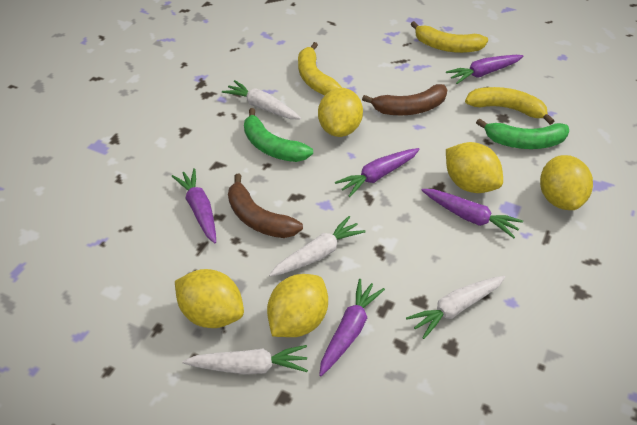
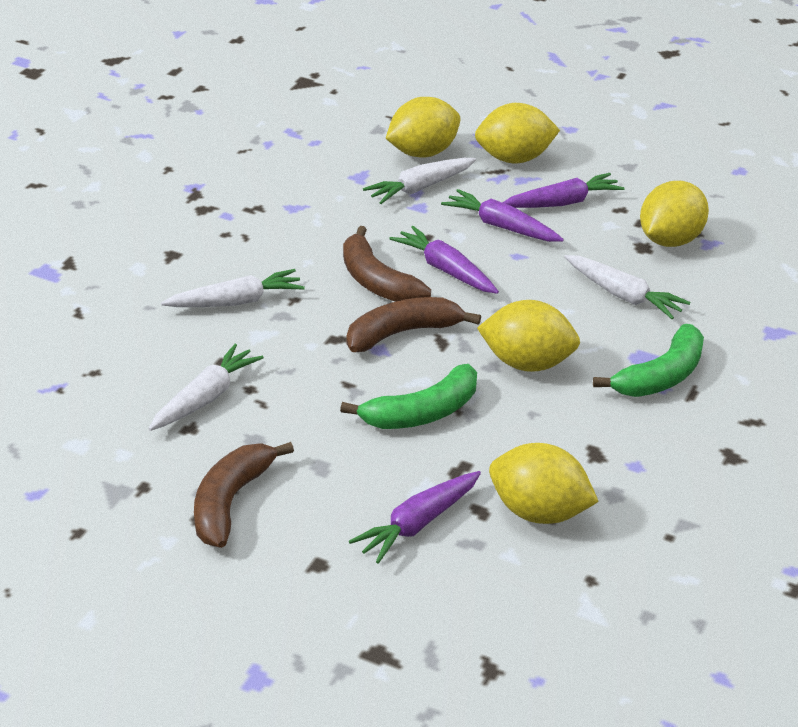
brown banana: [228,174,303,238] [362,84,447,115] = 2 -> [194,442,294,548] [343,226,431,302] [347,297,481,352] = 3
purple carrot: [172,168,216,243] [319,279,385,376] [335,148,420,197] [421,189,523,238] [446,55,523,84] = 5 -> [349,471,481,564] [389,226,499,294] [441,189,564,242] [502,173,625,208] = 4
yellow banana: [298,42,342,95] [411,21,488,53] [465,87,554,125] = 3 -> none = 0

